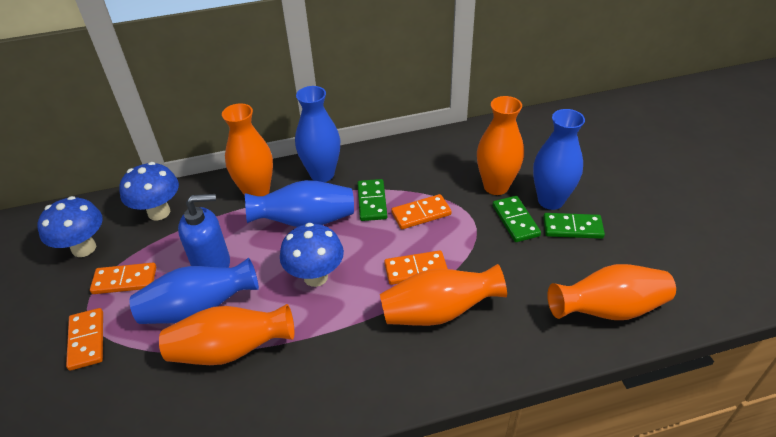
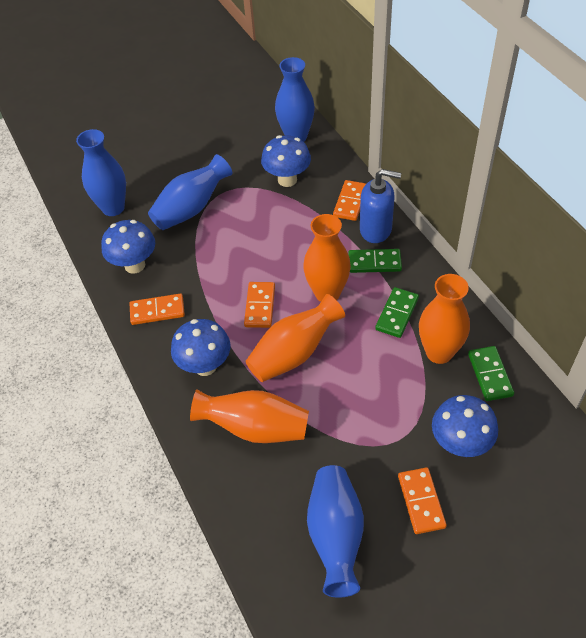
blue mushroom: [37,196,103,257] [119,162,179,220] [280,223,344,287] = 3 -> [101,220,155,274] [171,319,231,376] [261,135,311,187] [432,395,498,457] = 4
orange vase: [159,304,294,365] [222,104,273,196] [380,264,507,326] [477,96,524,195] [547,264,676,320] = 5 -> [190,389,309,443] [245,294,345,382] [303,214,351,302] [419,274,470,364] = 4

